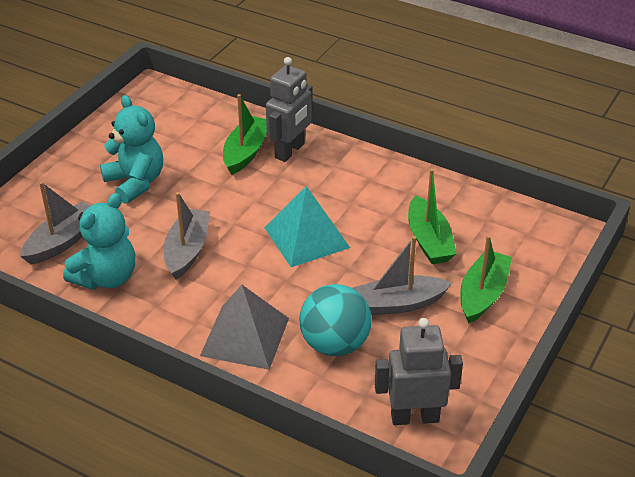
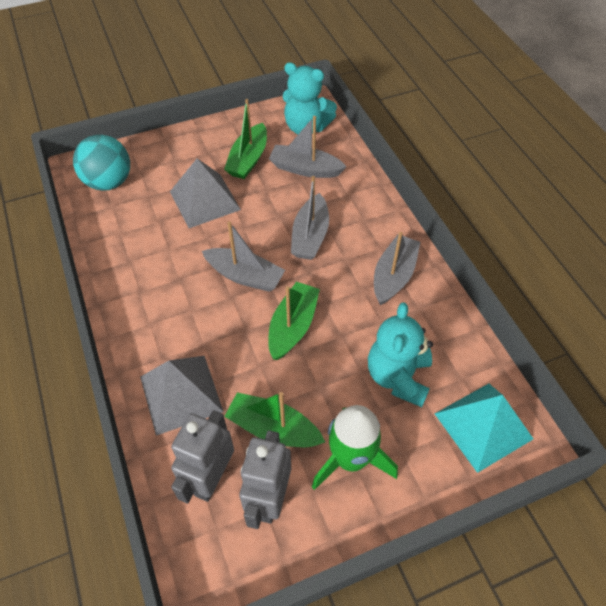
green rocket: none = 0 -> [312,405,398,490] = 1
grey boat: [20,182,90,264] [163,192,210,280] [352,236,452,315] = 3 -> [202,221,285,292] [269,116,347,178] [291,176,329,260] [374,232,420,305] = 4
grey pyramid: [200,285,289,370] = 1 -> [140,356,224,436] [170,158,241,228] = 2

